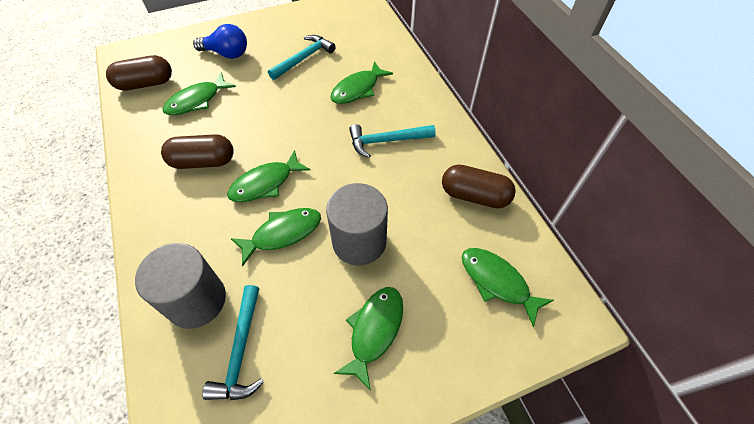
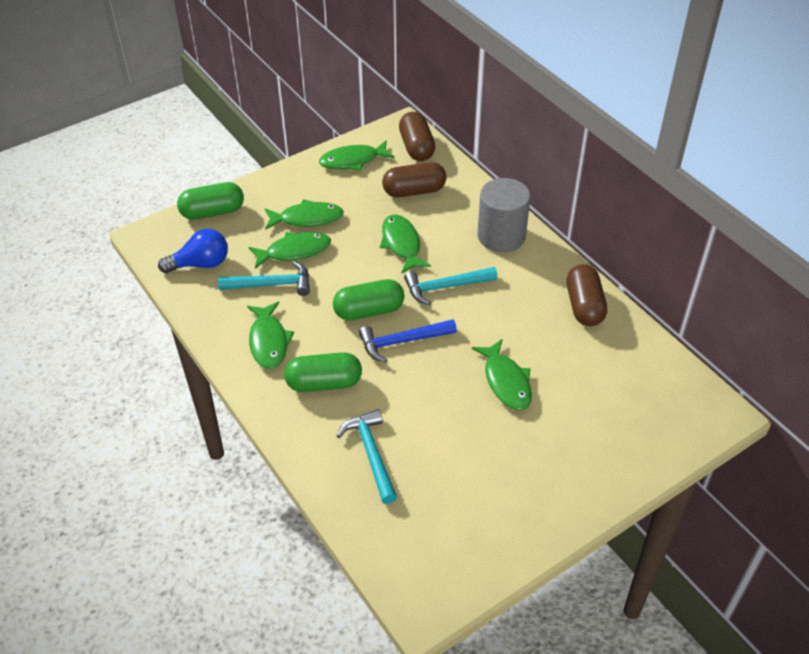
blue hammer: none = 0 -> [359,319,457,363] = 1
green capsule: none = 0 -> [177,182,244,220] [284,352,362,392] [333,279,405,320] = 3
grey cylinder: [135,243,226,329] [326,183,388,265] = 2 -> [478,178,531,252] = 1

